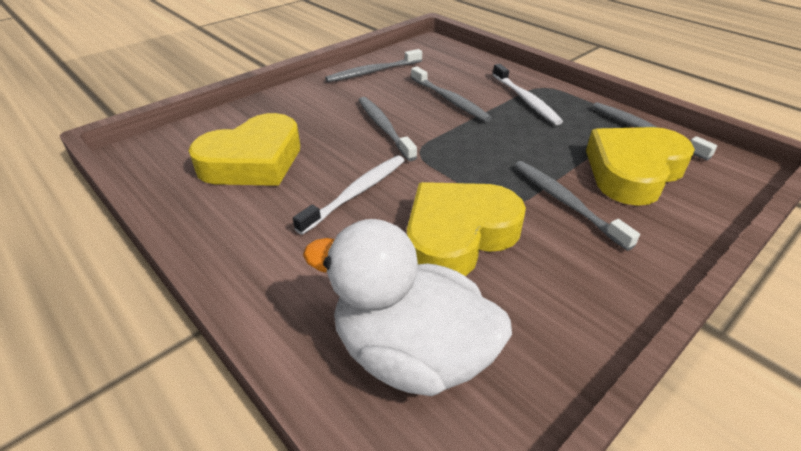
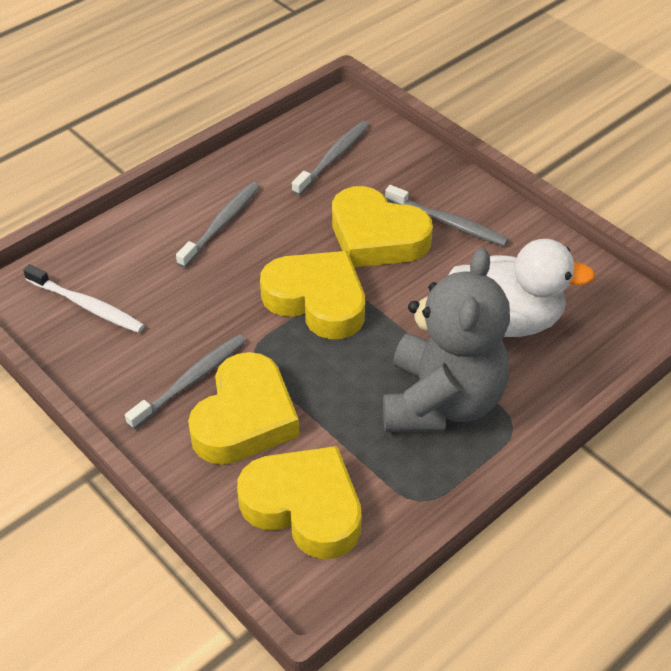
grey teddy bear: none = 0 -> [383,247,510,432] = 1
grey toothbrush: [325,49,422,82] [358,97,417,161] [411,66,492,122] [514,161,640,251] [592,102,717,161] = 5 -> [125,335,246,429] [176,182,260,268] [292,121,369,195] [385,185,509,246] = 4
white toothbrush: [293,156,405,235] [493,64,563,125] = 2 -> [23,264,145,333] = 1
yellow heart: [189,113,300,186] [407,182,526,276] [586,127,695,206] = 3 -> [188,352,299,464] [237,446,362,559] [260,251,365,339] [332,186,433,267] = 4

